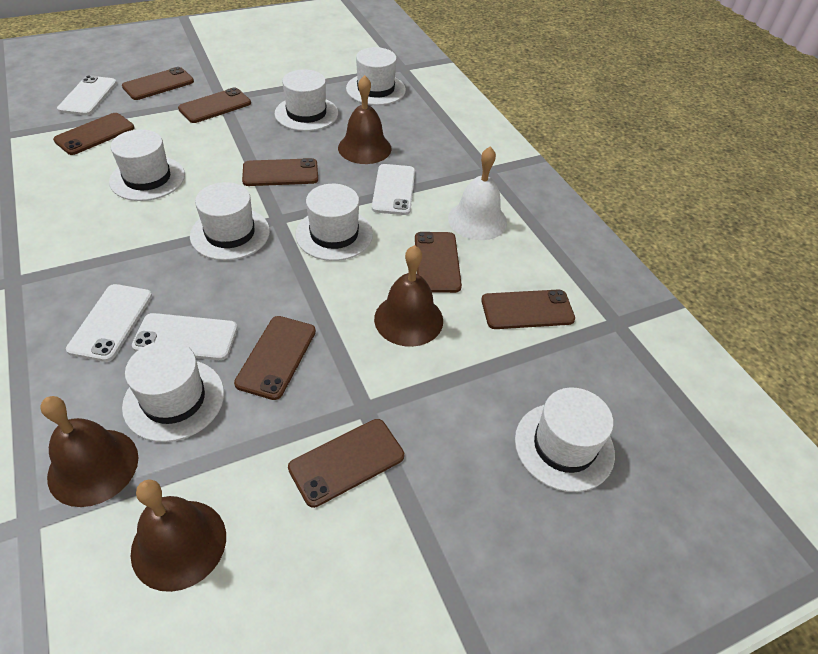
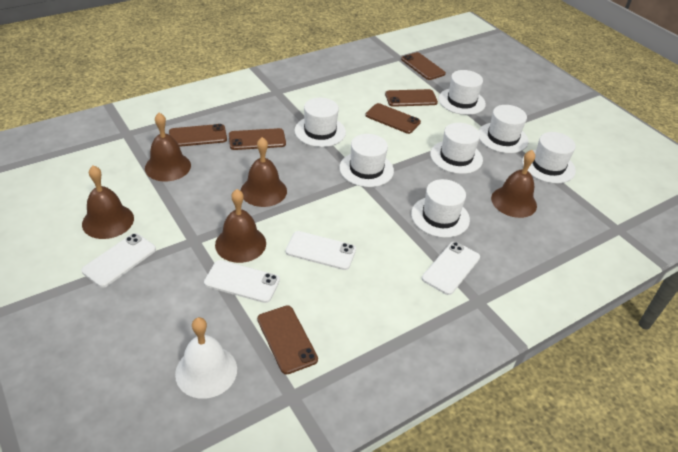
brown bell: [40,396,139,507] [131,479,226,592] [338,75,391,164] [374,245,443,347] = 4 -> [82,165,134,239] [145,113,191,181] [215,189,266,263] [241,137,287,207] [491,150,537,218] = 5
brown phone: [53,113,135,155] [122,67,194,100] [178,87,251,123] [234,316,316,400] [242,158,318,186] [288,419,404,508] [415,232,462,293] [481,290,575,329] = 8 -> [169,124,227,147] [229,128,286,150] [257,305,318,375] [365,103,421,134] [385,89,438,107] [401,52,446,80] = 6

